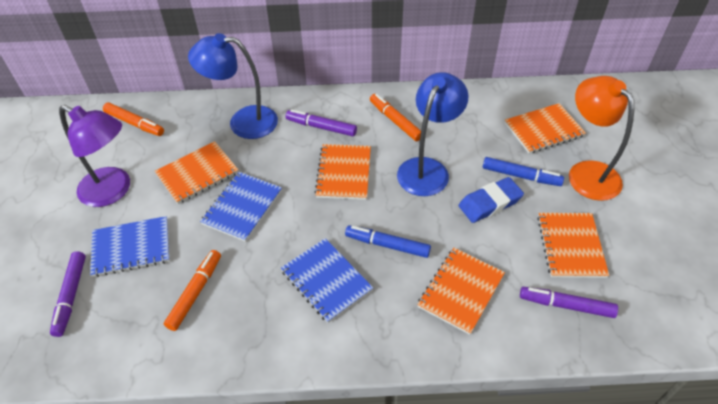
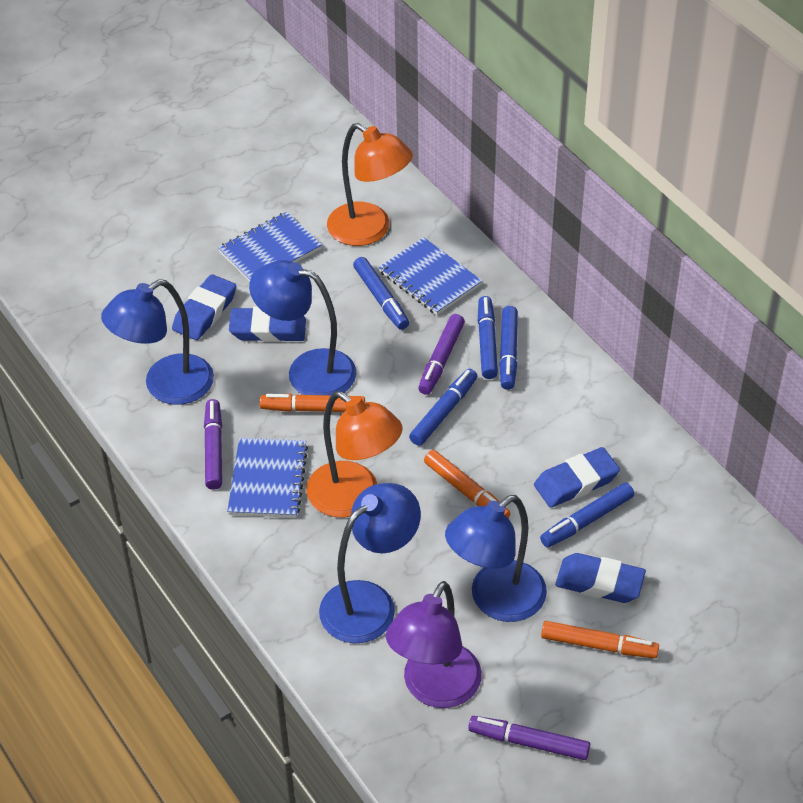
blue eraser: [459,177,524,223] = 1 -> [172,274,236,340] [229,306,306,342] [534,447,620,508] [555,553,646,603] = 4
blue lamp: [188,33,278,139] [397,72,468,196] = 2 -> [101,279,214,405] [249,260,356,395] [319,483,421,644] [445,495,547,622] = 4
blue marker: [345,225,431,258] [483,157,564,186] = 2 -> [353,257,409,330] [409,369,477,446] [478,296,498,379] [499,306,518,390] [540,483,634,548] = 5
orange lamp: [569,76,634,201] = 1 -> [306,391,403,517] [327,123,413,246] = 2
orange notebook: [155,141,238,204] [314,144,371,200] [417,248,505,335] [505,103,586,154] [537,213,609,278] = 5 -> none = 0

